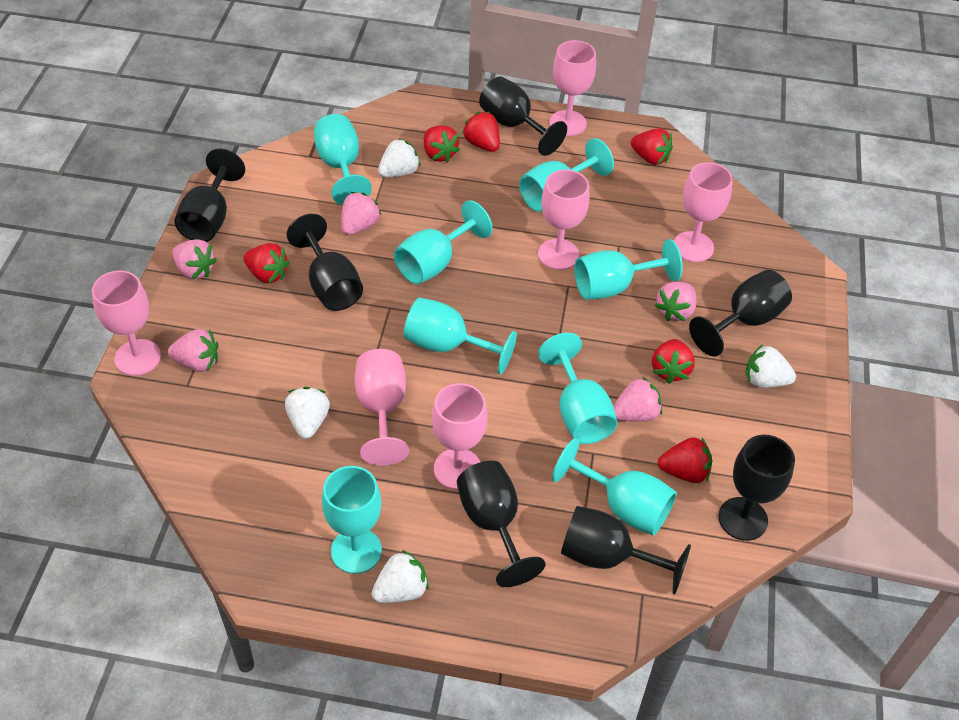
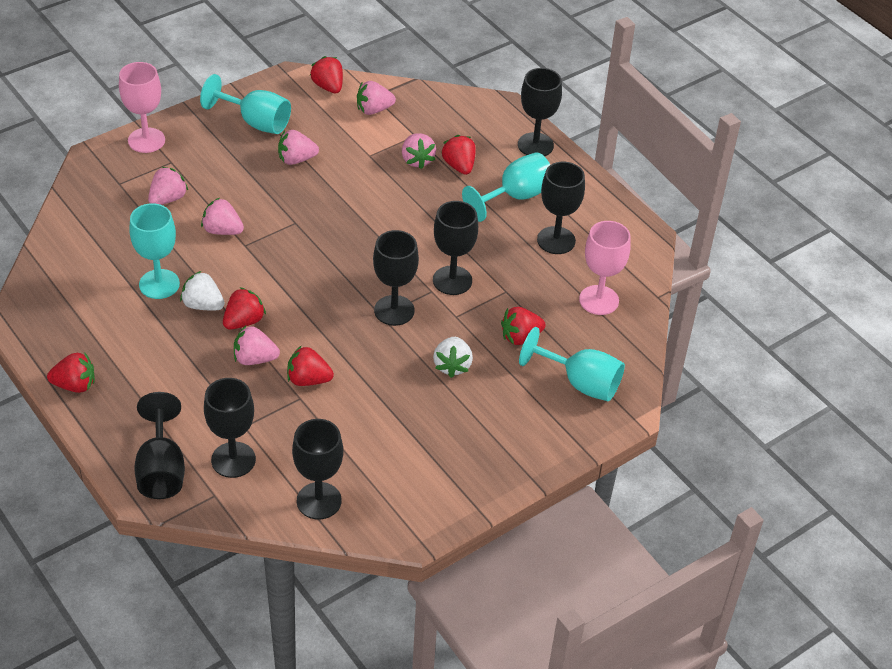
pink goblet: [92,270,161,376] [355,349,409,466] [432,383,487,490] [538,170,590,270] [549,40,596,136] [674,162,733,262] = 6 -> [119,62,165,153] [579,221,631,315] = 2
pink strawberry: [168,329,218,372] [172,239,217,279] [341,192,381,235] [613,377,662,422] [655,282,697,321] = 5 -> [148,167,188,205] [201,198,244,235] [234,326,280,365] [278,130,319,165] [357,81,396,115] [402,133,436,169] = 6
turquoise goblet: [314,114,372,205] [322,466,382,574] [394,200,493,284] [404,297,517,374] [519,138,614,212] [538,333,617,444] [552,438,677,535] [574,239,683,300] = 8 -> [129,203,180,299] [200,74,291,134] [462,152,550,222] [519,327,625,401] = 4
white strawberry: [285,387,330,439] [372,550,429,603] [378,138,420,177] [745,344,796,388] = 4 -> [180,271,225,311] [433,337,473,378] = 2

